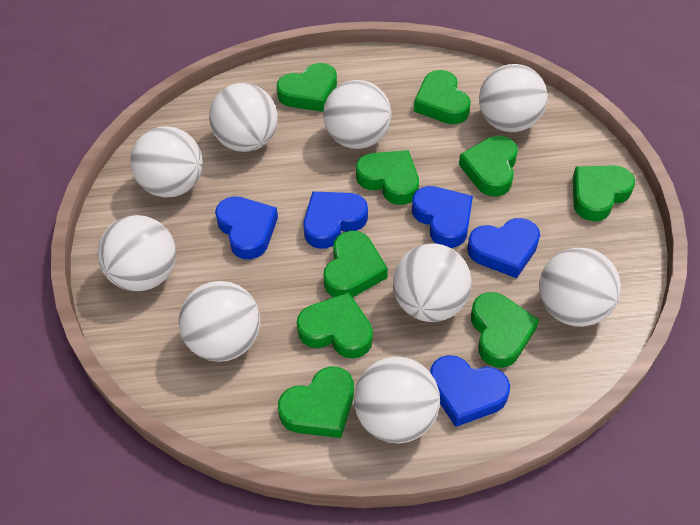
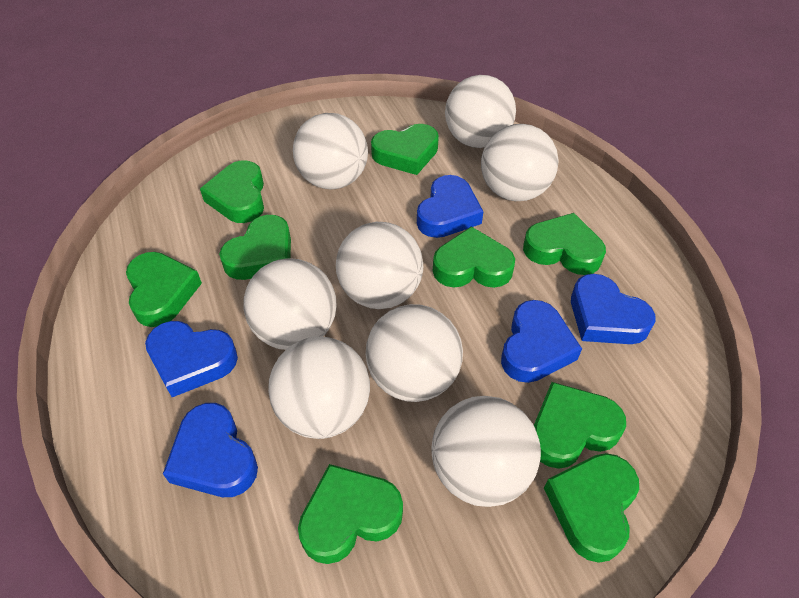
white ball: [98,215,176,292] [131,126,203,198] [179,281,260,362] [209,83,278,152] [323,80,391,149] [354,357,440,444] [393,243,472,322] [479,64,547,132] [539,248,621,327] = 9 -> [243,258,337,350] [268,337,370,439] [293,113,368,189] [336,222,423,309] [366,304,463,402] [431,396,541,507] [445,75,516,148] [481,124,559,201] = 8

